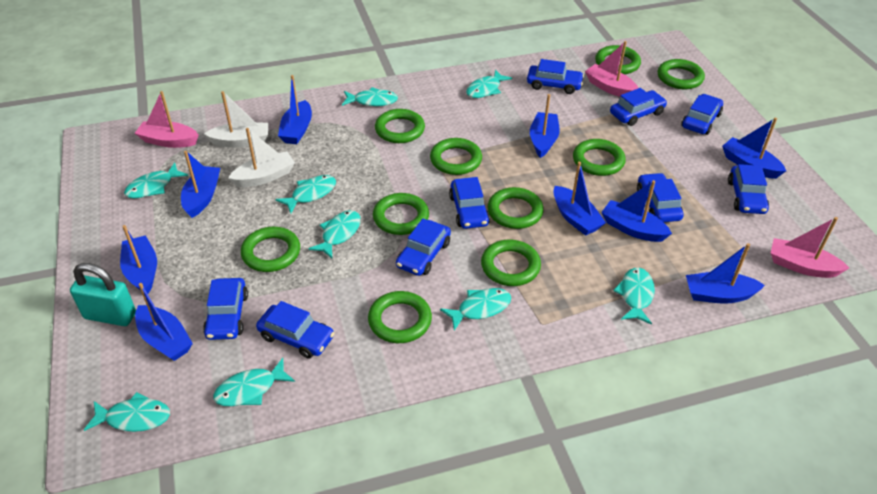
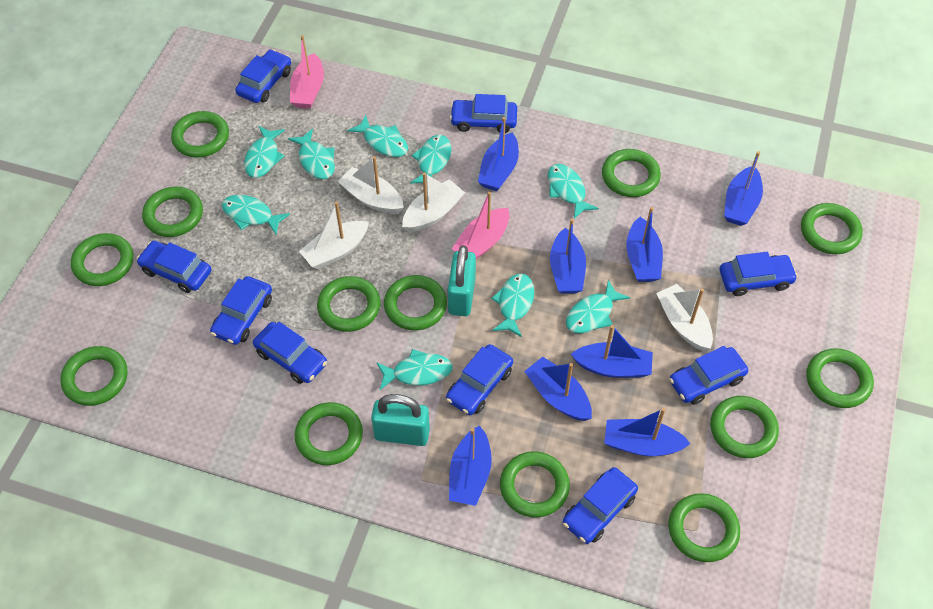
blue boat: [120,225,157,294] [135,283,193,361] [181,151,220,218] [278,75,312,144] [530,94,560,158] [553,162,606,236] [601,180,672,242] [686,243,765,304] [722,118,786,179] = 9 -> [449,425,492,506] [478,117,519,191] [524,357,592,421] [550,219,586,294] [571,325,653,378] [604,408,691,456] [626,207,663,282] [724,151,763,226] = 8
green ring: [241,227,300,272] [368,291,432,343] [373,193,429,235] [375,109,425,143] [430,138,482,175] [481,240,541,286] [488,187,544,229] [573,139,626,176] [595,45,641,74] [658,59,705,89] = 10 -> [60,346,128,406] [71,233,133,286] [142,187,203,237] [171,111,229,158] [295,402,363,465] [317,276,380,332] [384,275,447,331] [500,451,570,518] [602,149,661,197] [668,493,740,562] [710,396,779,458] [801,203,863,254] [807,348,874,408] = 13
pink boat: [135,91,198,148] [585,41,638,97] [771,217,849,278] = 3 -> [290,35,324,109] [452,192,510,259] = 2
turquoise padlock: [70,263,136,326] = 1 -> [371,394,430,446] [448,245,476,316] = 2
white boat: [204,91,268,148] [228,128,295,187] = 2 -> [299,202,369,269] [338,156,404,214] [402,172,465,232] [656,284,713,351] = 4

